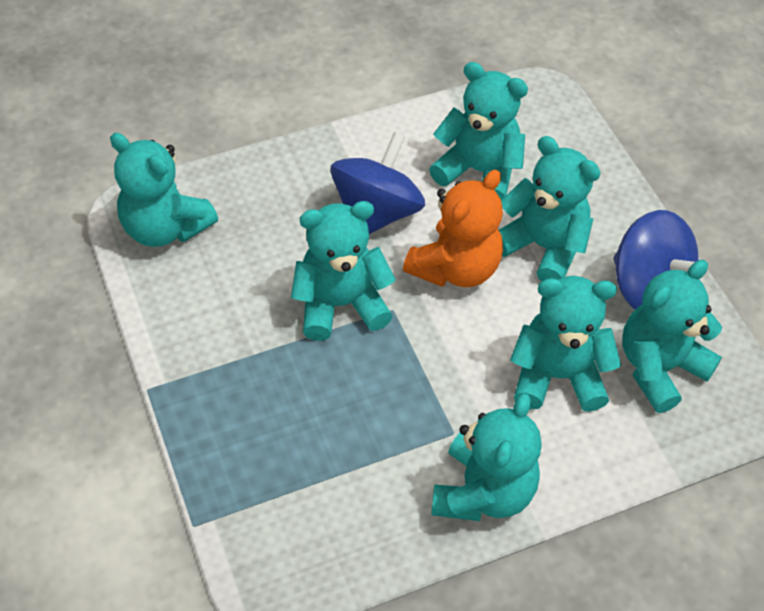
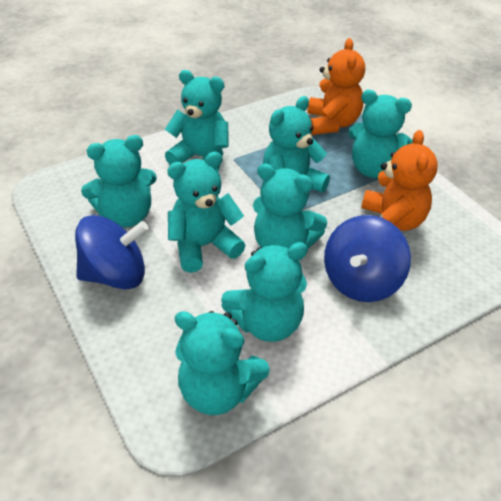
orange teddy bear: [403,170,503,287] = 1 -> [307,38,365,135] [361,130,438,231] = 2
turquoise teddy bear: [110,133,218,247] [291,201,396,341] [429,62,528,200] [432,393,542,521] [499,136,601,281] [510,276,621,412] [622,260,722,413] = 7 -> [81,135,157,228] [165,70,229,171] [167,152,246,273] [175,311,270,415] [221,242,308,342] [253,163,327,249] [263,96,330,192] [348,90,413,178] = 8

